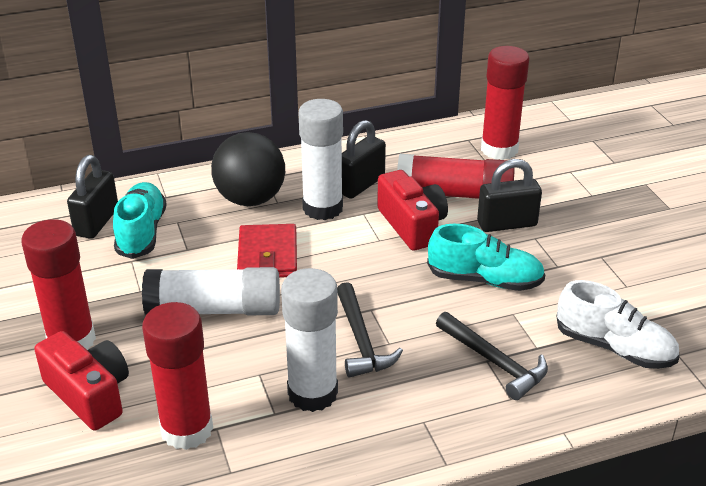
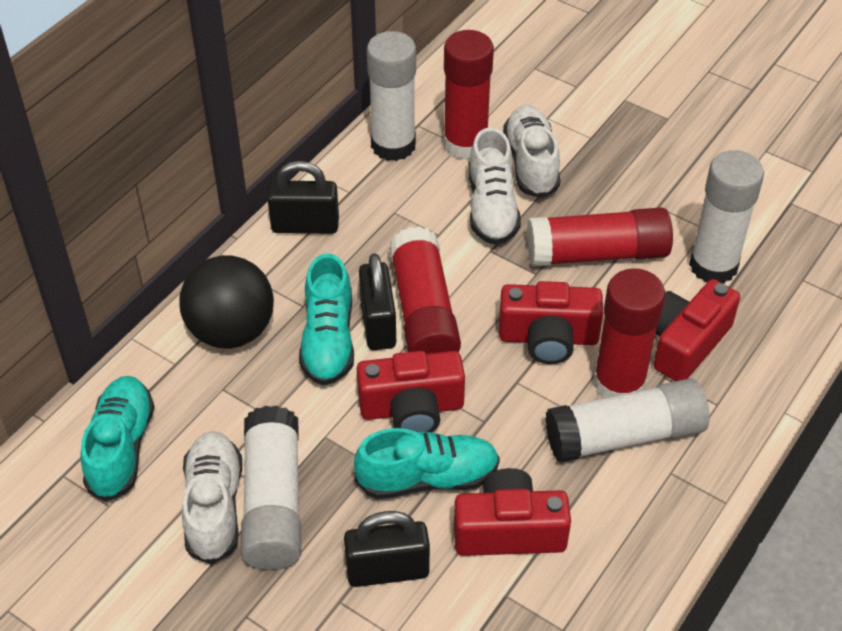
black hammer: [337,282,403,378] [436,312,548,400] = 2 -> none = 0
red camera: [34,331,129,430] [377,170,448,251] = 2 -> [357,351,465,432] [454,468,571,556] [499,281,603,364] [653,279,740,381] = 4
red wallet: [237,224,297,278] = 1 -> none = 0
turquoise shoe: [113,182,167,259] [427,224,545,291] = 2 -> [80,376,154,502] [299,253,354,386] [354,428,500,499] = 3
white glue stick: [142,267,280,315] [281,268,338,412] [299,99,343,220] = 3 -> [241,405,301,570] [367,31,416,161] [545,378,709,463] [689,150,764,284] = 4
white shoe: [557,280,679,369] = 1 -> [182,431,242,565] [468,127,521,245] [503,105,560,198] = 3

